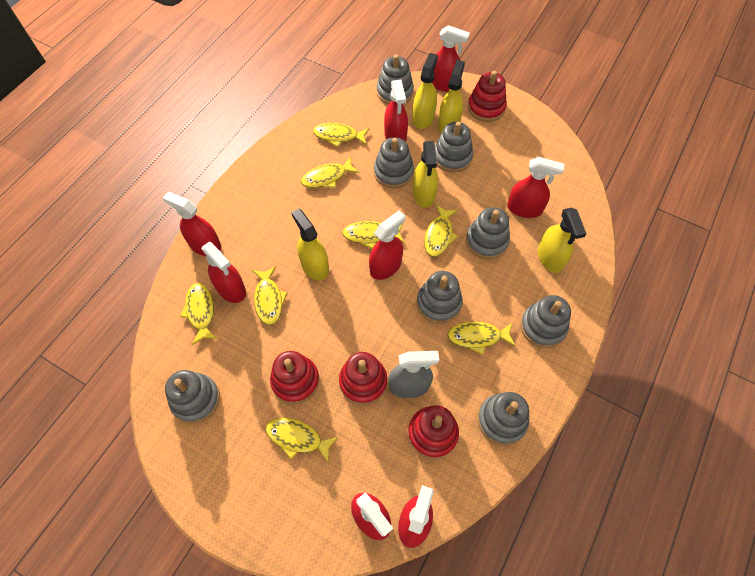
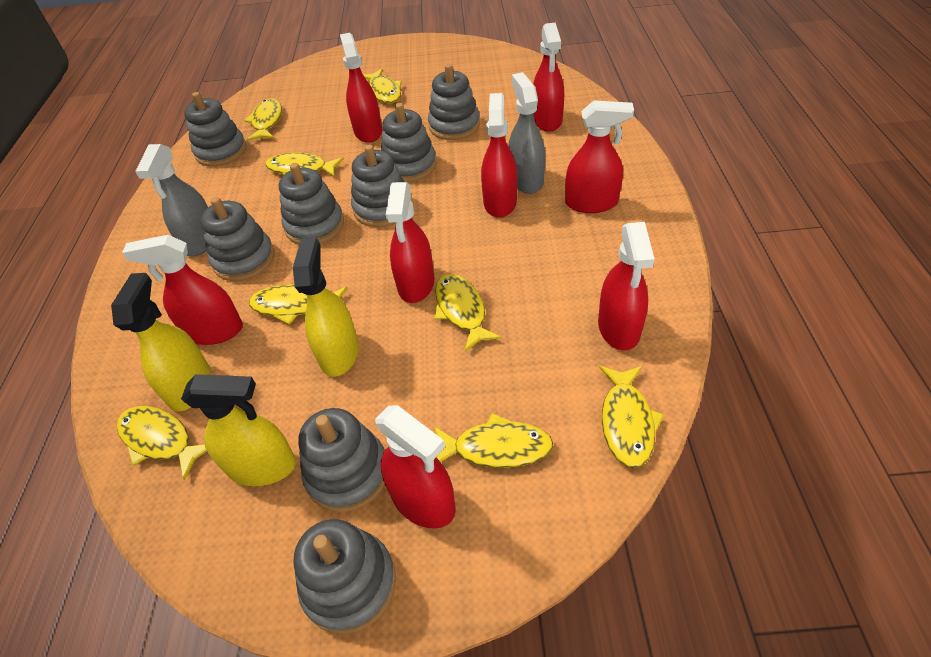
grey spray bottle: [388,351,439,398] = 1 -> [135,144,208,256] [508,72,545,194] = 2
red stacking toy: [270,351,319,404] [339,352,387,405] [408,405,459,459] [468,71,507,122] = 4 -> none = 0
yellow spray bottle: [291,209,329,280] [412,53,438,129] [413,141,438,208] [438,60,465,133] [538,208,587,273] = 5 -> [111,273,210,412] [181,374,296,486] [293,238,359,377] = 3

